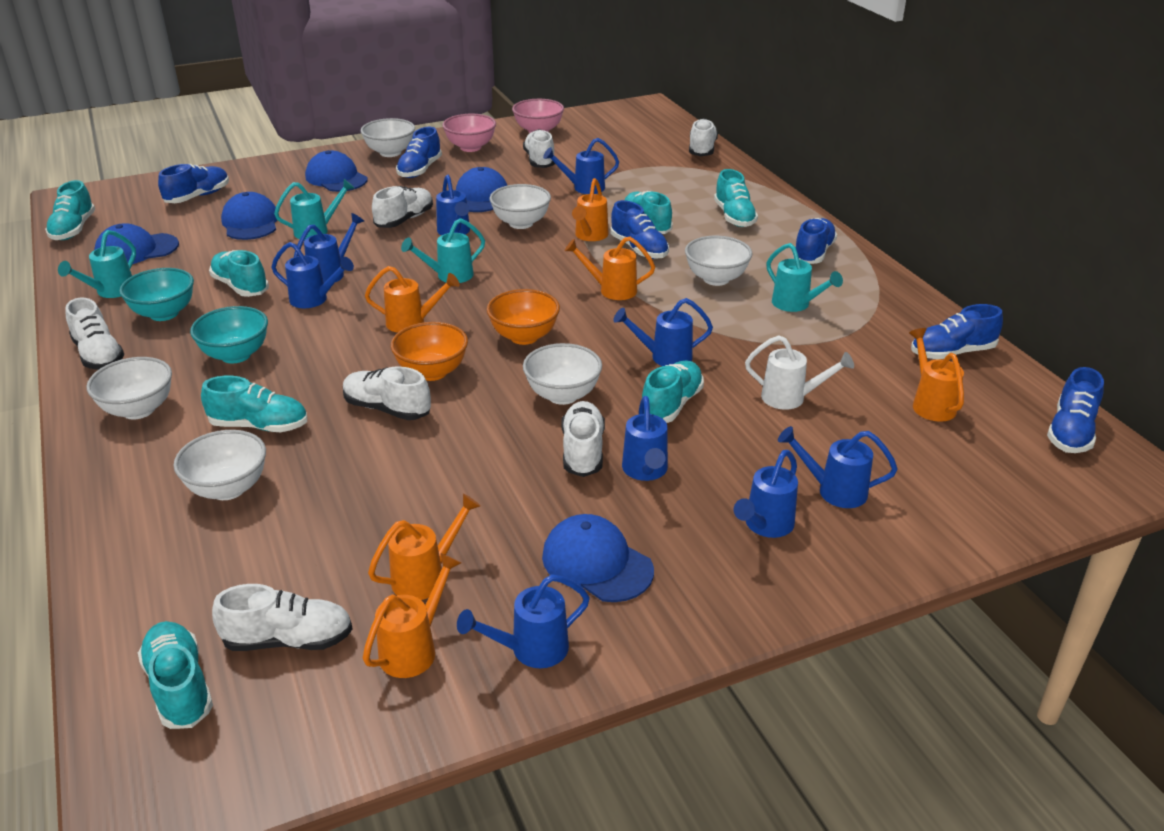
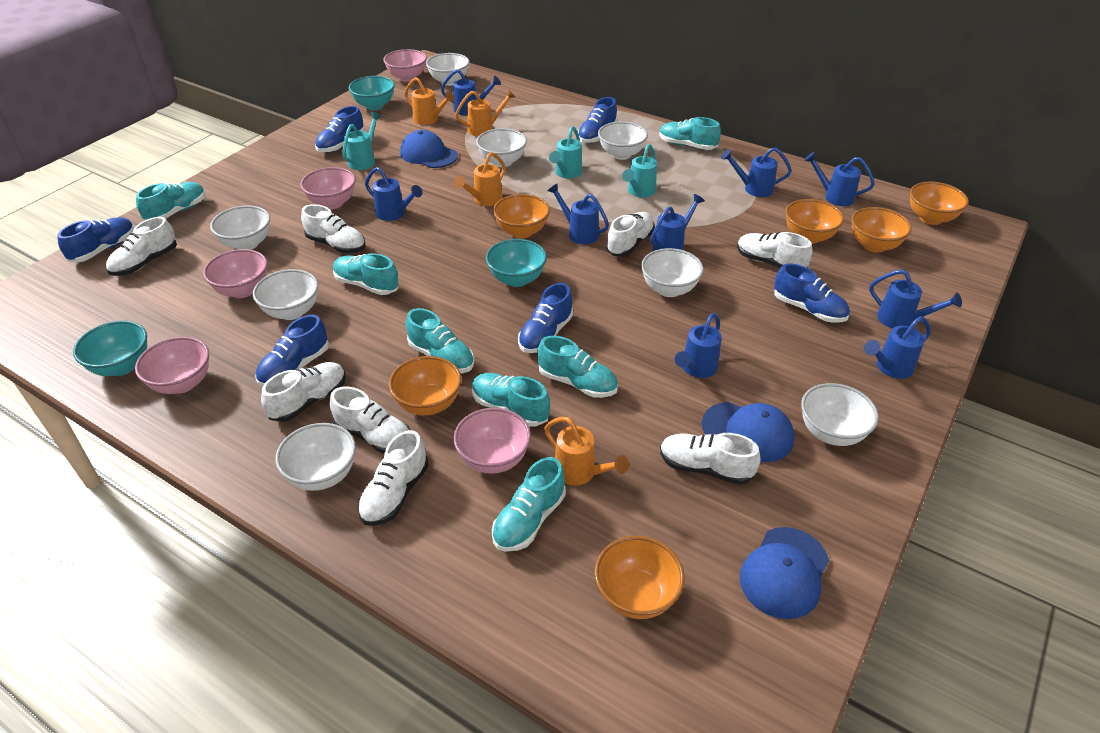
blue cap: [94,223,179,264] [221,192,277,240] [305,150,368,192] [456,167,507,212] [542,514,654,602] = 5 -> [400,130,458,168] [702,402,795,462] [740,527,829,619] = 3
orange bowl: [391,322,468,381] [487,289,560,345] = 2 -> [389,356,461,415] [493,194,550,238] [594,536,685,619] [785,199,844,244] [851,207,912,253] [910,182,969,225] = 6
orange watering can: [363,553,461,678] [365,266,459,333] [368,493,480,600] [565,237,655,300] [572,178,609,241] [909,328,964,422] = 6 -> [404,77,455,125] [454,152,506,206] [455,89,515,137] [544,417,629,486] = 4
pink bowl: [442,114,496,152] [512,99,564,133] = 2 -> [135,337,209,394] [203,249,268,298] [300,167,356,209] [383,49,427,82] [453,408,531,474] = 5
turquoise bowl: [119,268,194,321] [190,306,268,363] = 2 -> [73,321,147,376] [349,76,395,110] [486,239,547,287] = 3
turquoise watering can: [58,230,136,298] [274,179,354,239] [401,218,485,283] [766,243,843,312] = 4 -> [342,112,382,170] [549,126,582,179] [622,144,657,198] = 3
white bowl: [86,357,172,419] [174,430,266,500] [361,118,415,157] [490,184,551,229] [523,343,602,405] [685,236,753,286] = 6 -> [210,206,270,250] [253,269,318,320] [275,423,356,491] [426,53,469,86] [476,128,527,167] [598,121,648,160] [641,248,704,297] [801,383,879,446] = 8
white shoe: [65,298,124,370] [212,584,353,651] [343,366,431,420] [372,186,433,228] [523,129,555,168] [561,401,605,477] [689,118,718,156] = 7 -> [106,217,177,276] [261,362,346,422] [301,204,365,253] [330,386,410,454] [357,430,429,526] [606,212,655,256] [660,433,761,485] [737,232,813,268] = 8
white watering can: [745,335,854,410] = 1 -> none = 0

